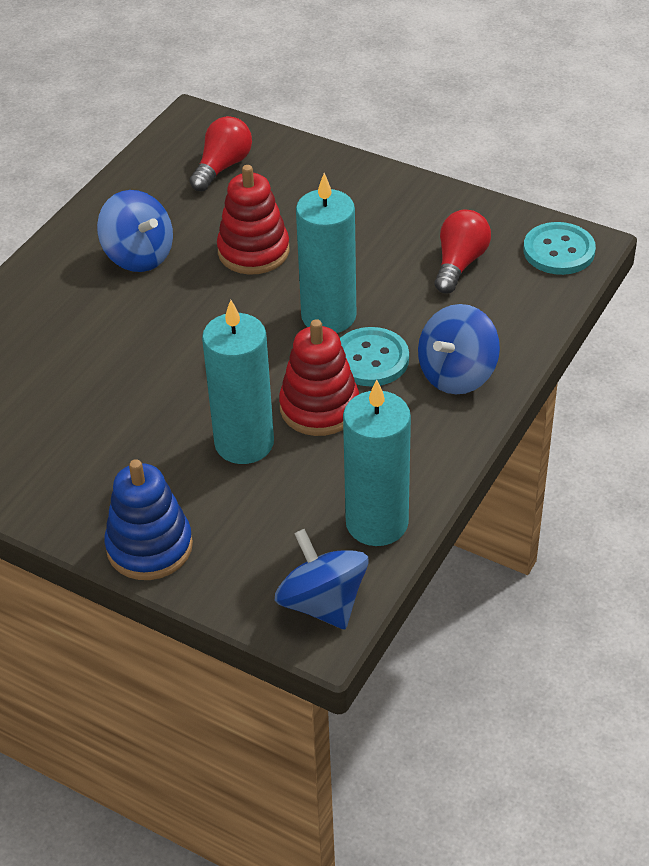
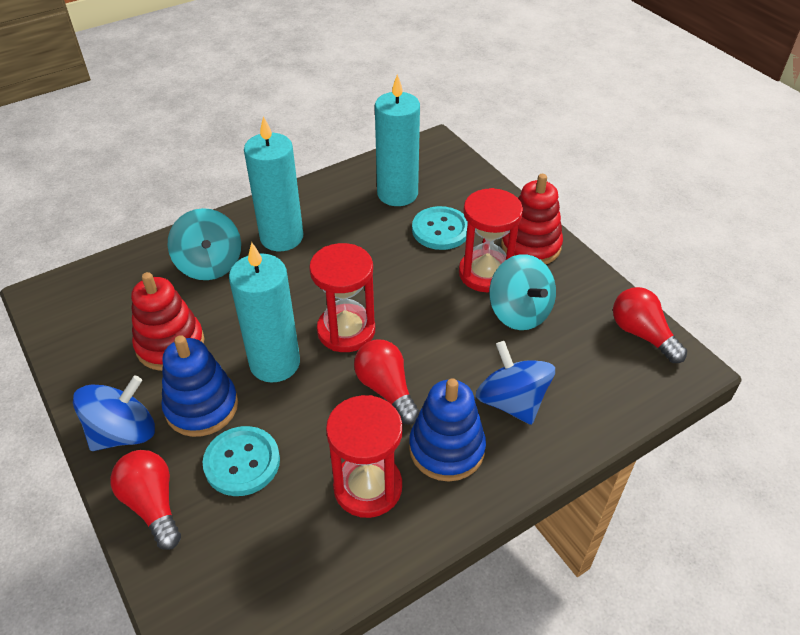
blue spinning top: [97,190,173,272] [275,529,369,629] [418,304,500,394] = 3 -> [73,376,155,451] [476,341,555,425] = 2
blue stacking toy: [104,459,193,580] = 1 -> [162,335,238,437] [409,378,486,481] = 2
red hourglass: none = 0 -> [309,243,375,352] [326,395,403,518] [459,188,523,292] = 3
red light bulb: [189,116,252,191] [434,210,491,293] = 2 -> [110,450,181,550] [354,340,420,425] [613,287,687,363] = 3
turquoise spinning top: none = 0 -> [168,208,241,280] [489,254,556,330] = 2

